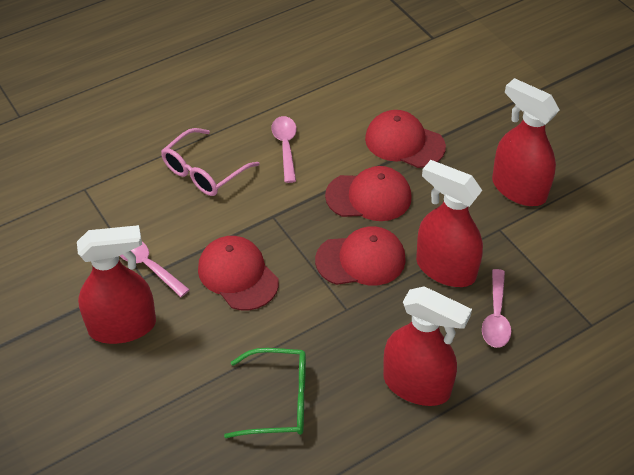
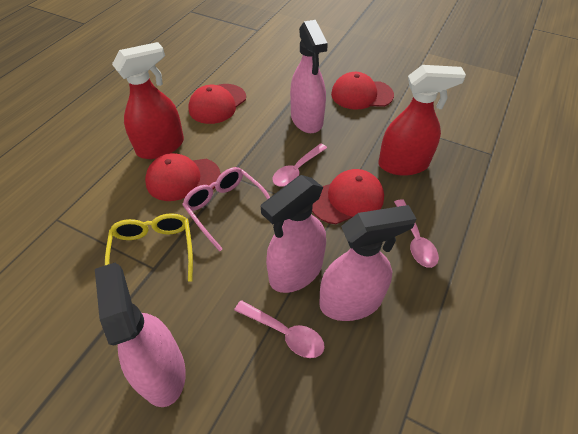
green glasses: [224,348,306,438] = 1 -> none = 0
pink spray bottle: none = 0 -> [95,263,186,407] [261,175,326,293] [290,20,328,133] [319,205,416,321] = 4
red spray bottle: [77,225,156,344] [383,286,472,406] [416,160,483,287] [492,78,559,206] = 4 -> [112,42,184,159] [378,65,466,176] = 2
yellow glasses: none = 0 -> [105,213,193,282] = 1

